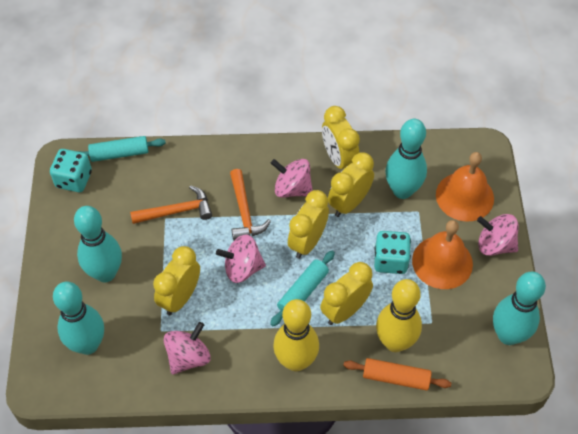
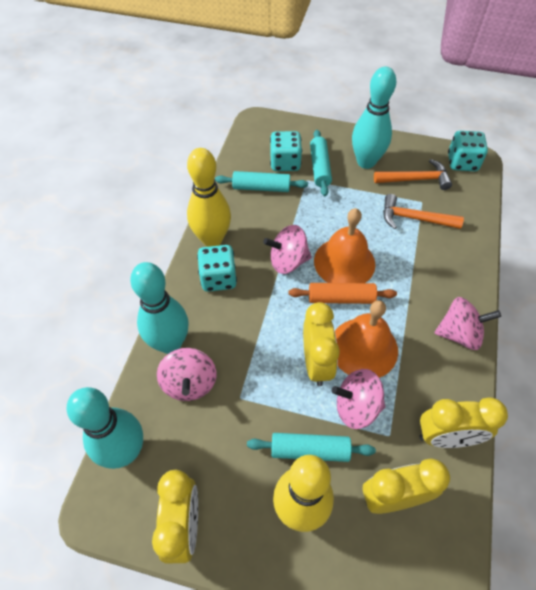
turquoise bowling pin: [53,282,104,355] [74,206,122,282] [385,119,427,199] [493,271,546,345] = 4 -> [67,387,143,469] [130,262,189,354] [352,67,396,169] = 3
turquoise dice: [50,149,92,192] [374,231,411,274] = 2 -> [197,245,237,292] [270,131,302,171] [448,131,488,171] = 3
turquoise rolling pin: [77,136,166,162] [270,251,335,326] = 2 -> [215,171,308,192] [247,433,376,462] [310,130,332,196] = 3
yellow clock: [153,246,200,315] [288,190,329,259] [320,262,373,325] [322,106,360,169] [328,152,374,217] = 5 -> [152,470,198,563] [303,302,340,386] [362,458,450,514] [419,397,508,448] = 4

